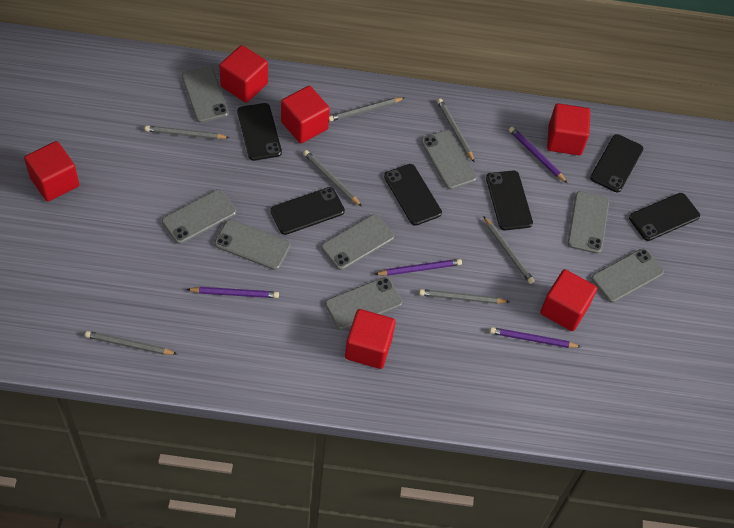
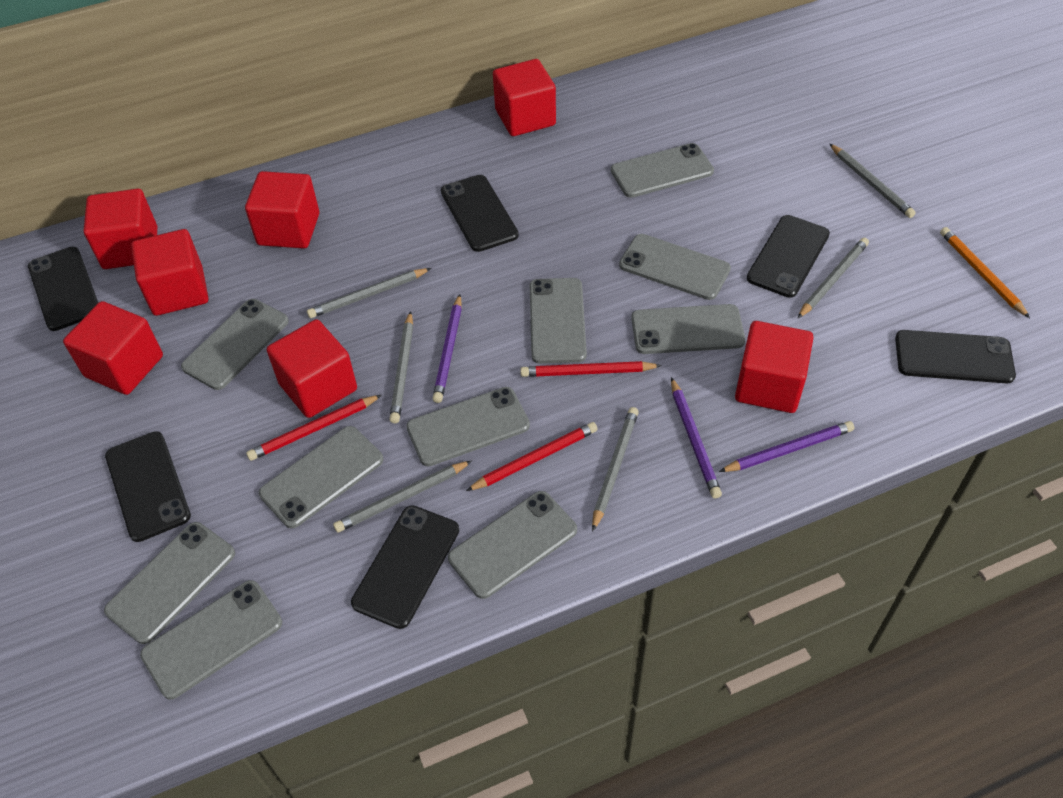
grey pencil: [85,331,177,355] [145,125,230,139] [303,150,362,207] [329,97,404,122] [419,289,509,304] [437,99,475,163] [483,216,534,284] = 7 -> [307,268,431,318] [333,461,472,533] [389,311,413,423] [592,407,639,532] [798,238,869,318] [830,144,916,218] = 6
grey phone: [162,190,237,244] [182,66,229,123] [214,219,291,270] [321,214,394,270] [325,277,402,330] [421,130,477,190] [568,191,609,254] [591,248,664,303] = 8 -> [104,522,235,644] [140,580,282,700] [181,299,289,390] [259,426,383,528] [406,387,530,466] [448,491,577,599] [530,278,587,364] [611,143,714,198] [619,234,731,300] [631,304,745,354] = 10
orange pencil: none = 0 -> [940,227,1030,318] = 1
purple pencil: [186,287,279,298] [375,259,462,276] [490,327,581,348] [509,127,567,183] = 4 -> [432,294,462,403] [671,377,722,498] [719,421,854,472] = 3
red cube: [24,141,79,202] [219,45,268,103] [281,86,330,143] [345,309,395,369] [540,269,597,331] [547,103,590,155] = 6 -> [63,301,163,395] [84,189,157,269] [131,229,208,316] [245,171,319,248] [267,319,357,418] [493,59,556,136] [735,321,814,413] = 7
red pencil: none = 0 -> [246,395,382,461] [466,422,597,491] [520,361,662,377] = 3

